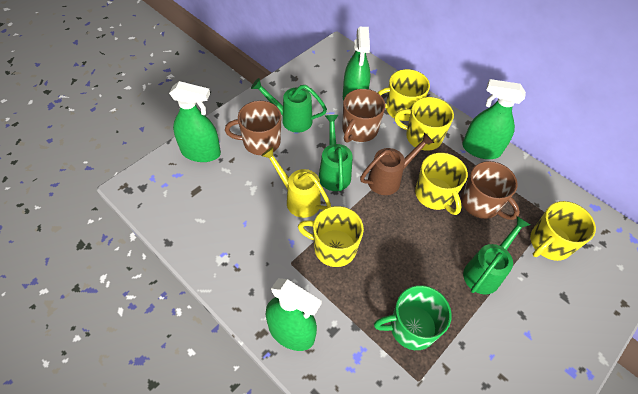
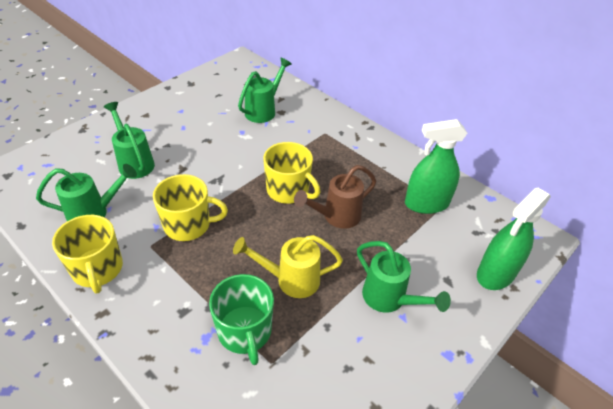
brown mug: [225,101,282,155] [342,89,385,143] [461,161,520,220] = 3 -> none = 0
green spray bottle: [169,81,221,162] [266,278,322,351] [343,27,370,101] [462,79,526,159] = 4 -> [405,119,467,214] [477,188,551,290] = 2
green watering can: [251,78,327,133] [319,115,353,191] [463,216,531,294] = 3 -> [36,164,137,221] [104,102,155,179] [238,58,292,123] [357,241,451,313] = 4
yellow mug: [298,206,364,267] [377,69,430,121] [394,97,454,151] [415,153,468,215] [530,201,596,261] = 5 -> [52,215,123,294] [153,174,228,241] [263,142,320,204] = 3

